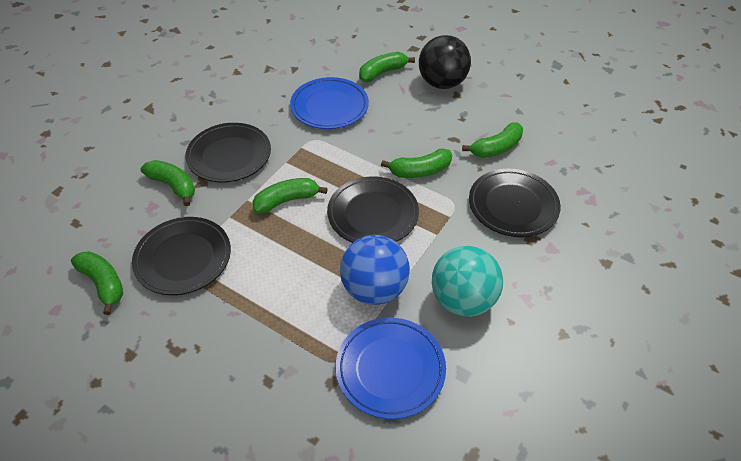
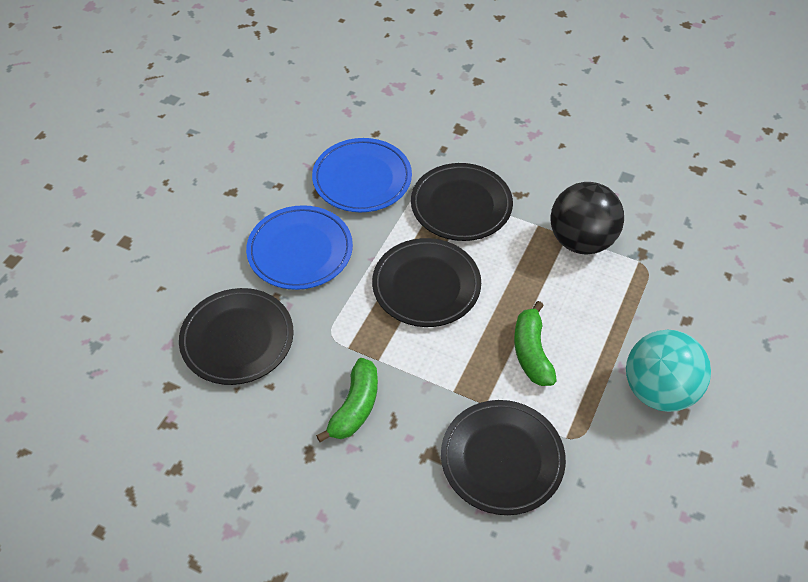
blue ball: [340,235,410,305] = 1 -> none = 0
green banana: [71,251,123,315] [141,160,195,206] [253,178,328,213] [359,52,415,82] [381,148,452,178] [462,122,523,158] = 6 -> [316,358,378,442] [514,301,557,386] = 2

